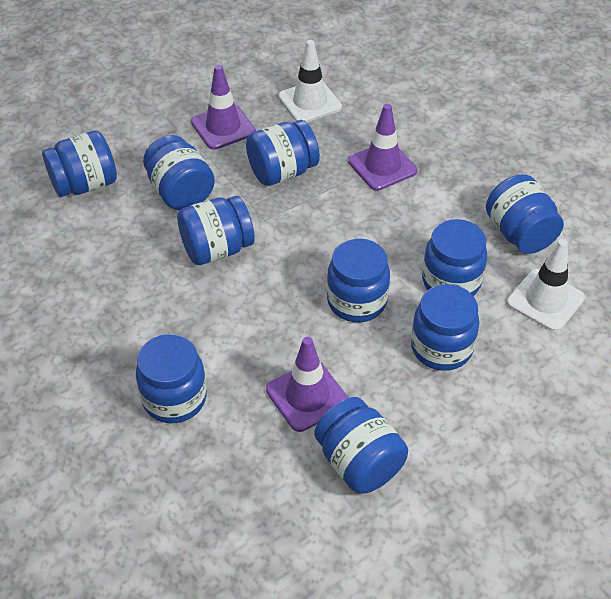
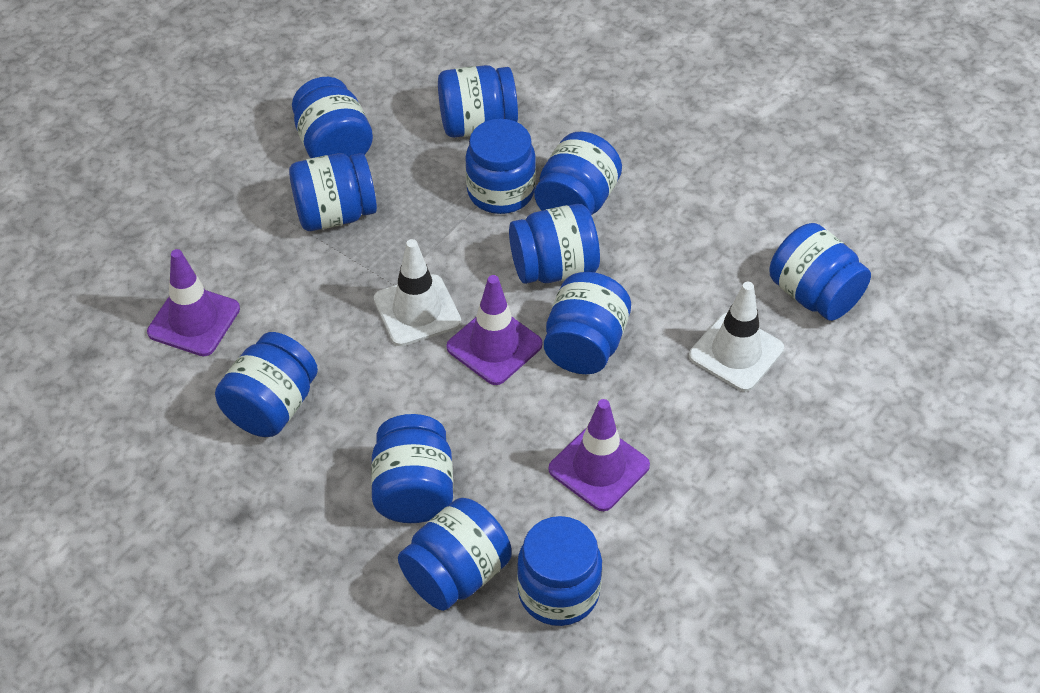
blue jar: [42,131,117,197] [136,334,207,423] [143,135,215,211] [177,196,255,265] [246,120,320,186] [314,397,408,494] [327,238,390,322] [411,284,479,371] [422,219,487,296] [486,174,564,254] = 10 -> [215,332,318,437] [289,153,377,231] [292,77,373,158] [371,414,453,523] [398,498,511,611] [438,65,518,138] [465,119,536,214] [509,204,600,284] [517,516,602,626] [535,132,622,215] [544,272,631,374] [770,223,871,321] = 12

